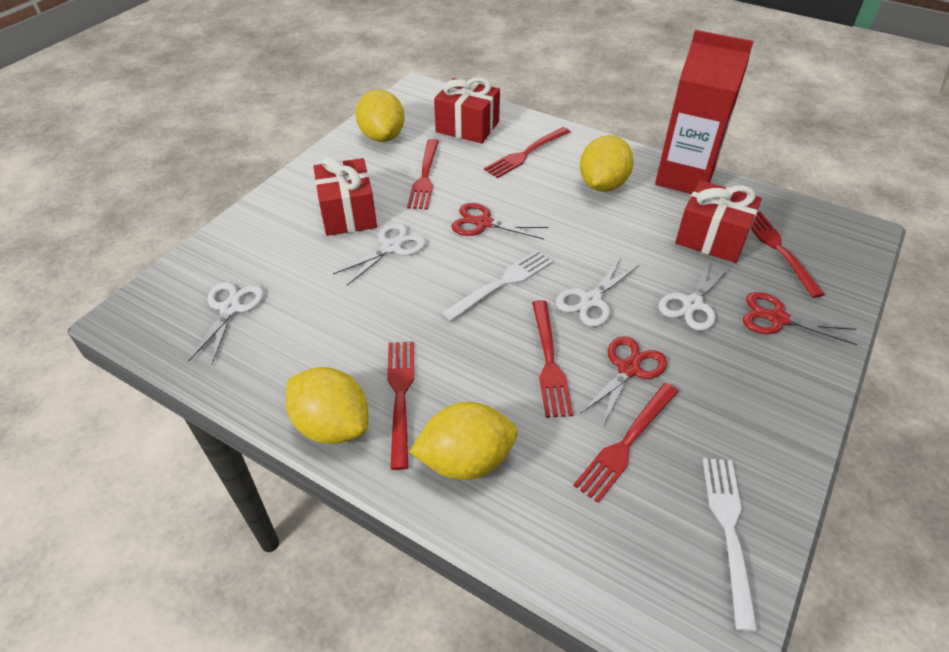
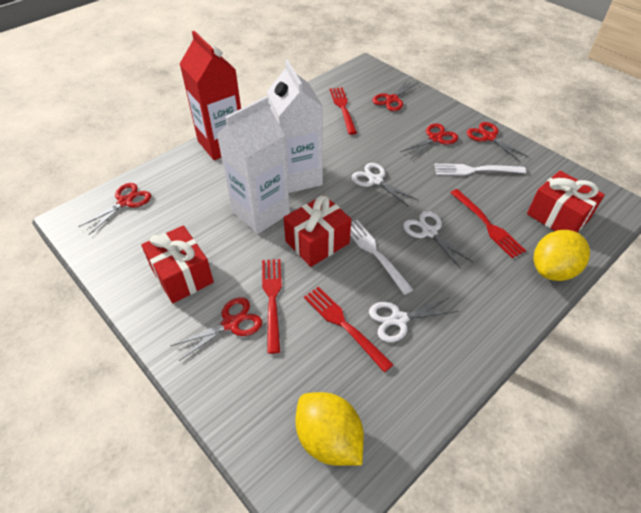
red fork: [387,342,414,470] [407,139,439,210] [484,127,570,178] [532,300,573,418] [573,383,679,503] [751,211,825,298] = 6 -> [262,259,282,354] [304,287,394,372] [330,87,357,135] [450,189,526,258] = 4
red scissors: [451,203,548,239] [580,336,667,427] [743,292,857,345] = 3 -> [78,183,151,235] [170,297,262,361] [372,80,419,111] [400,124,458,160] [467,122,529,162] = 5
white carton: none = 0 -> [217,96,290,234] [267,59,323,193] = 2
white scissors: [189,282,264,364] [333,223,426,285] [556,257,638,327] [658,260,731,331] = 4 -> [351,163,418,207] [369,298,459,342] [403,211,473,269] = 3
yellow lemon: [286,367,368,444] [356,89,405,142] [409,402,518,480] [580,135,634,192] = 4 -> [295,392,364,466] [534,230,590,281] = 2

